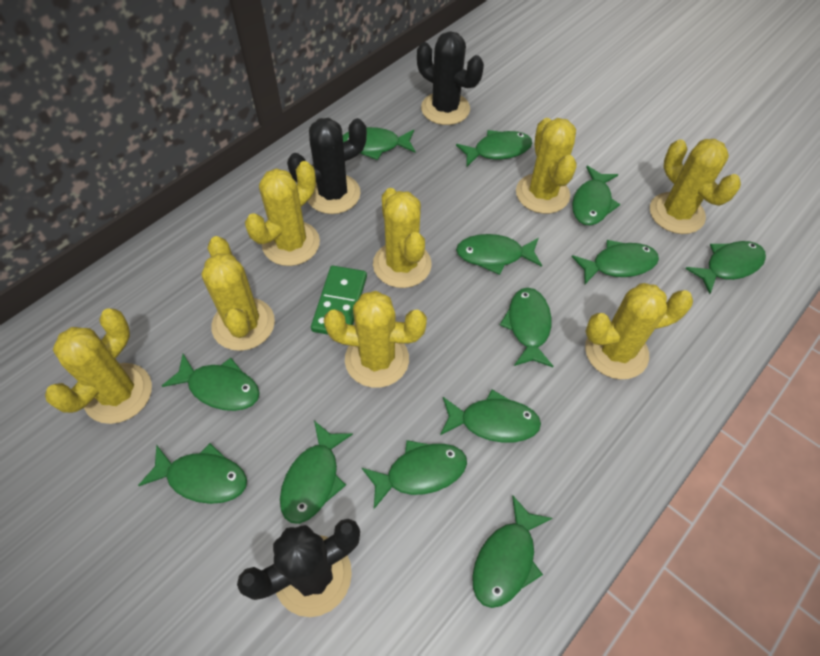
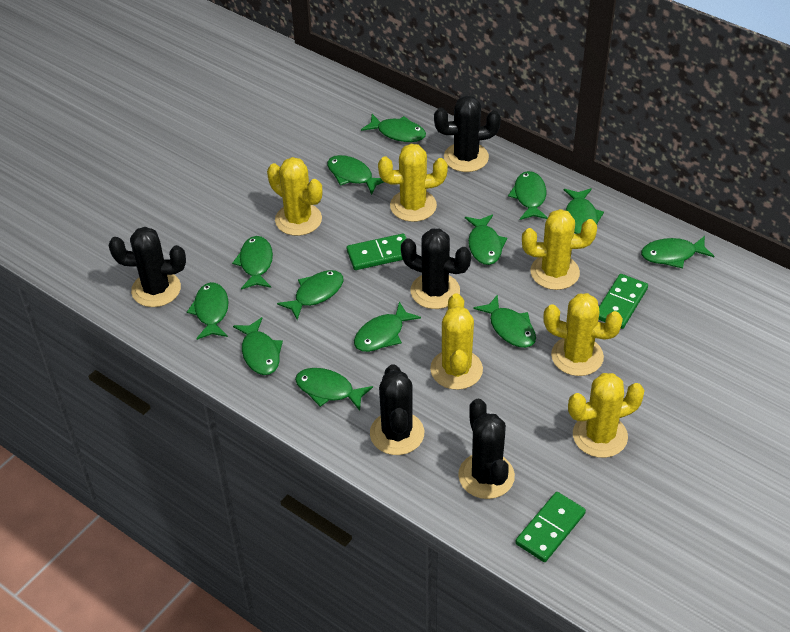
black cactus: [237,519,360,617] [287,118,367,214] [417,31,484,125] = 3 -> [109,227,186,307] [370,364,424,455] [401,229,471,309] [434,96,501,172] [458,398,515,499] = 5
green domino: [311,266,367,335] = 1 -> [347,233,407,270] [515,492,586,562] [598,274,648,329] = 3
yellow cactus: [45,308,152,424] [202,236,275,351] [245,161,320,266] [324,291,427,388] [373,188,432,288] [516,118,577,214] [585,283,693,380] [650,139,741,234] = 8 -> [267,157,322,236] [378,144,448,222] [430,294,483,390] [522,209,597,290] [543,293,623,376] [568,373,645,458] = 6

